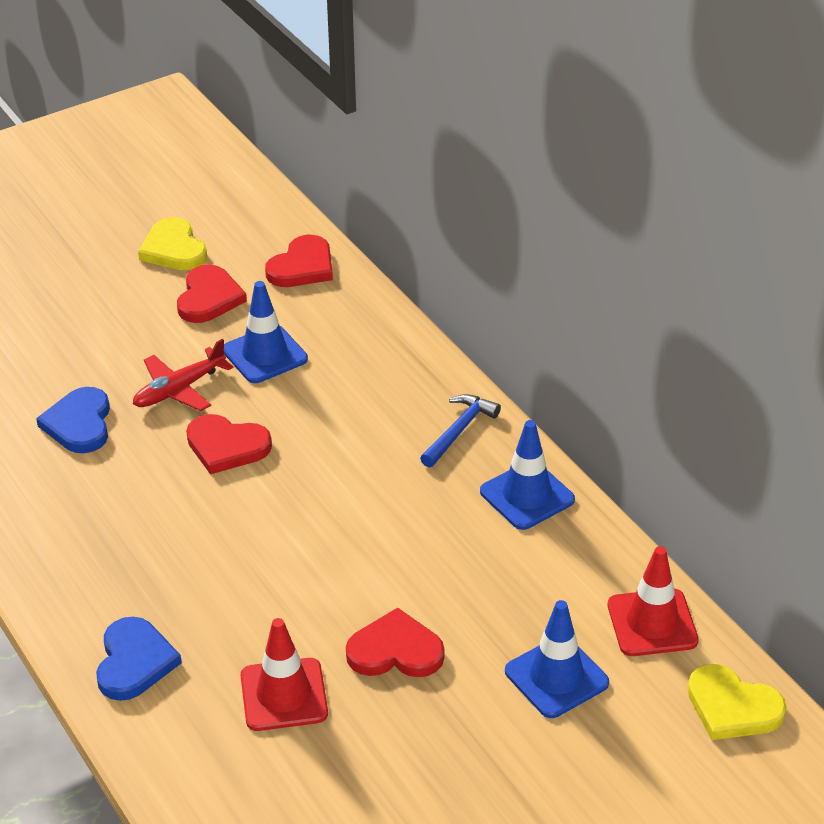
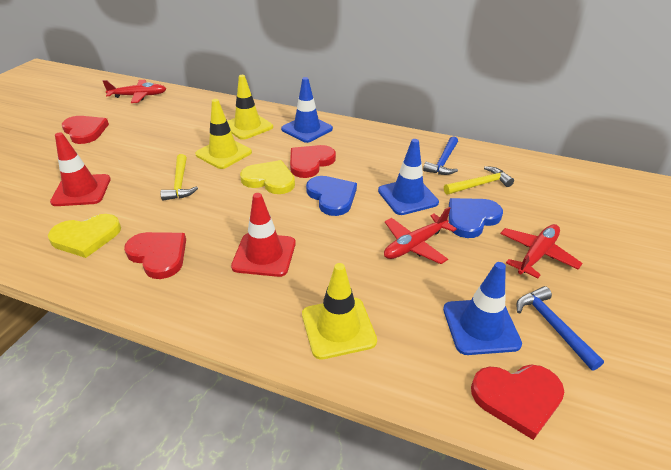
blue hammer: [420,394,501,467] = 1 -> [423,136,458,175] [516,286,604,371] = 2
red plane: [133,339,233,411] = 1 -> [103,80,166,103] [384,207,457,264] [500,224,582,279] = 3
yellow hammer: none = 0 -> [161,154,198,201] [444,166,514,195] = 2
yellow traffic cone: none = 0 -> [195,99,252,169] [227,75,273,140] [302,263,377,360] = 3

